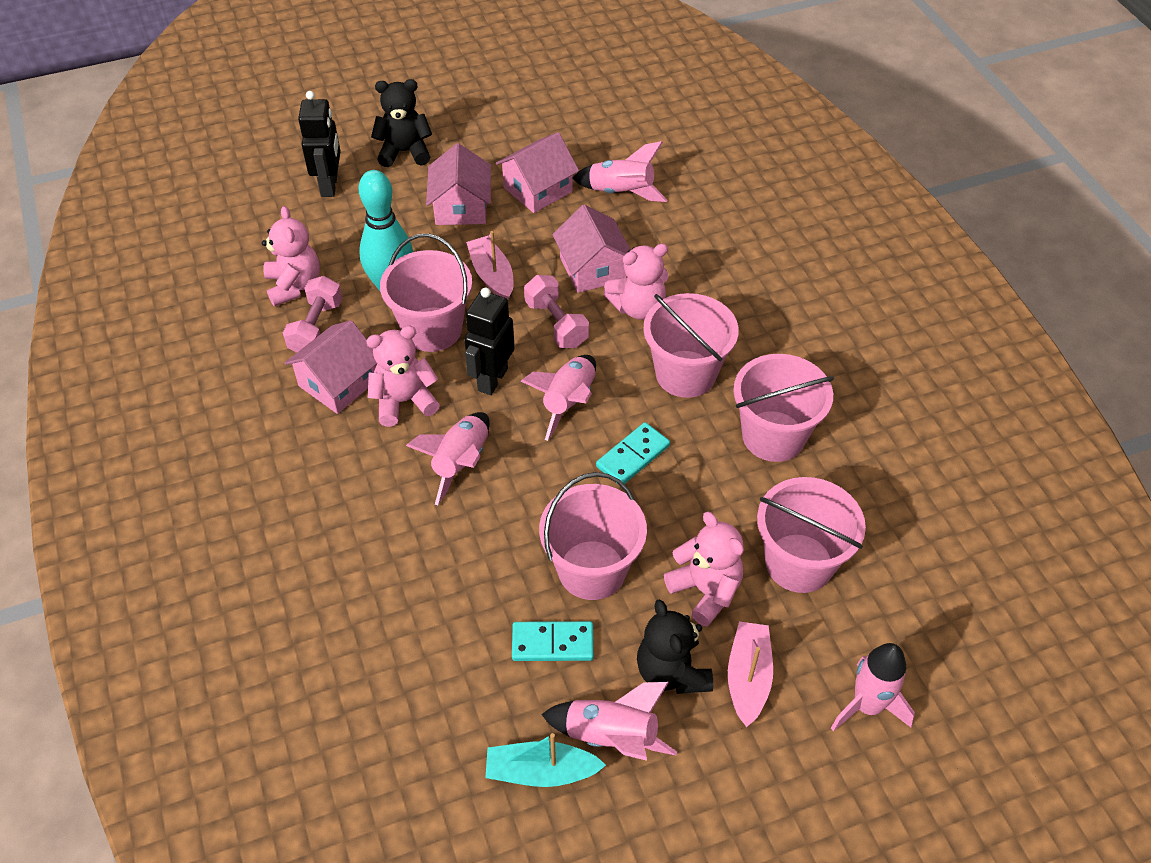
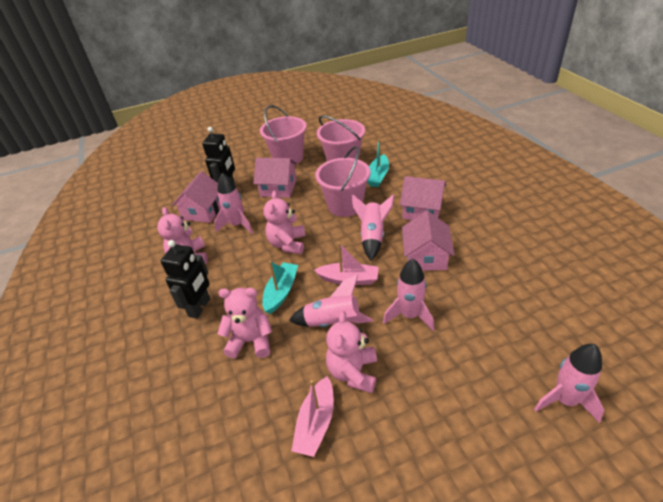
black teddy bear: [371,79,432,167] [637,599,713,694] = 2 -> none = 0
pink bucket: [380,233,472,352] [539,472,647,600] [643,293,739,398] [733,354,834,462] [757,477,866,593] = 5 -> [260,105,307,165] [315,146,371,217] [317,115,365,161] = 3
pink dumbbell: [283,276,343,353] [524,275,589,348] = 2 -> none = 0
turquoise boat: [485,733,606,787] = 1 -> [262,261,298,314] [367,139,389,187] = 2
turquoise bowling pin: [359,170,413,291] = 1 -> none = 0
turquoise domino: [512,621,594,661] [596,422,670,484] = 2 -> none = 0

